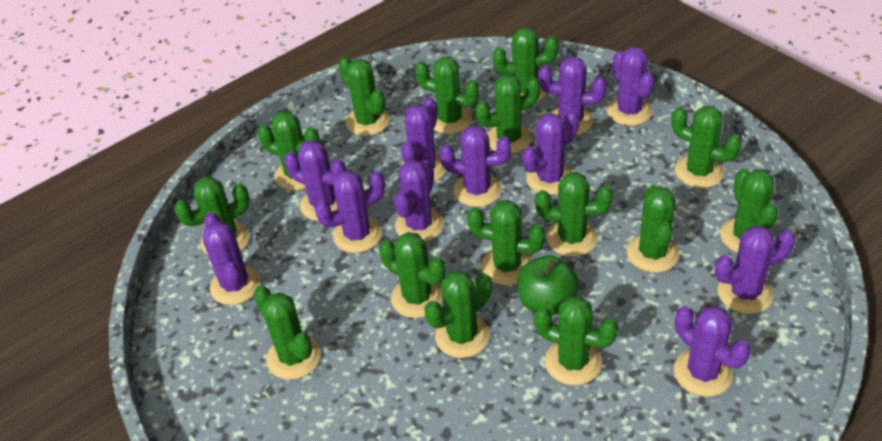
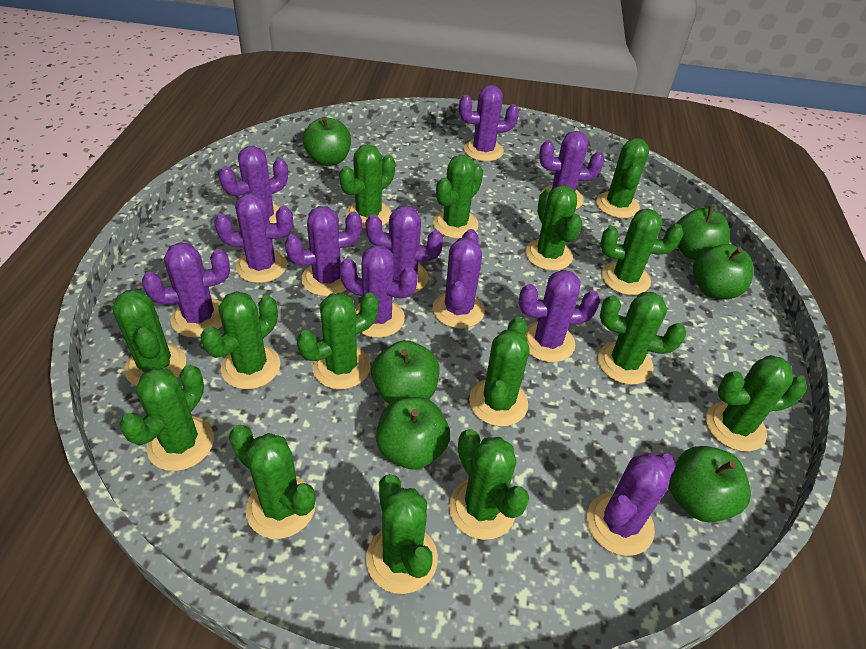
green apple: [518,255,579,315] = 1 -> [303,117,351,166] [371,340,440,404] [376,397,450,470] [669,446,751,522] [676,206,730,260] [693,244,754,299] = 6

